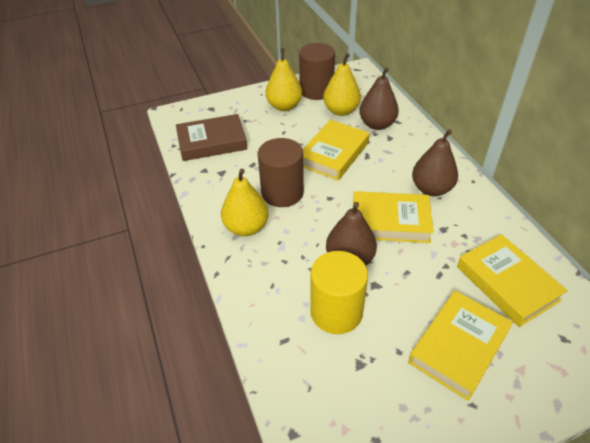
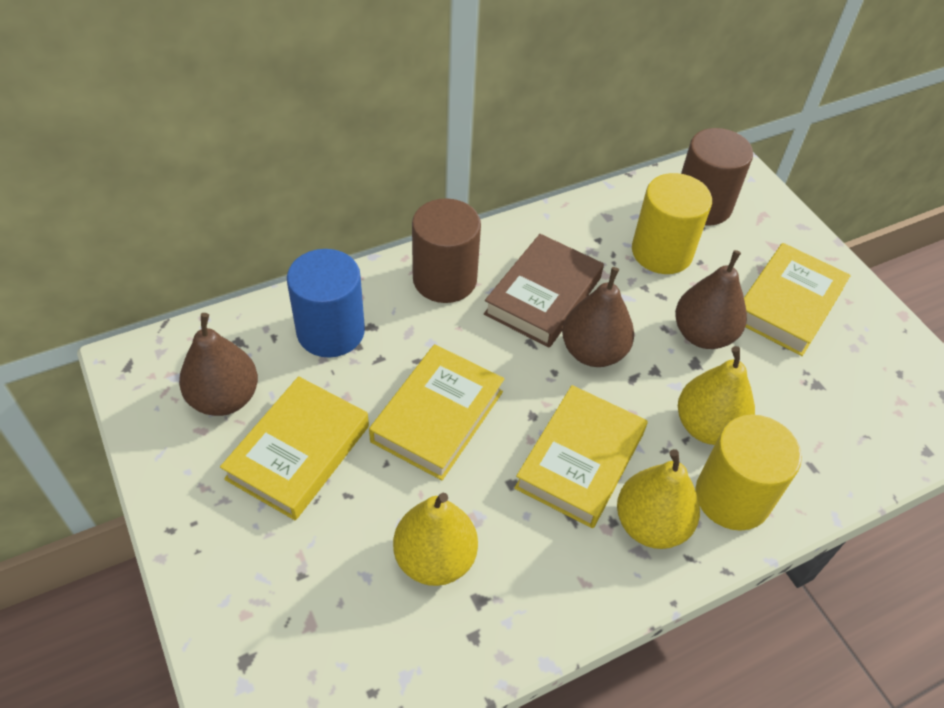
blue cylinder: none = 0 -> [287,249,365,358] = 1
yellow cylinder: [310,251,368,334] = 1 -> [632,173,712,274] [695,415,802,531] = 2

